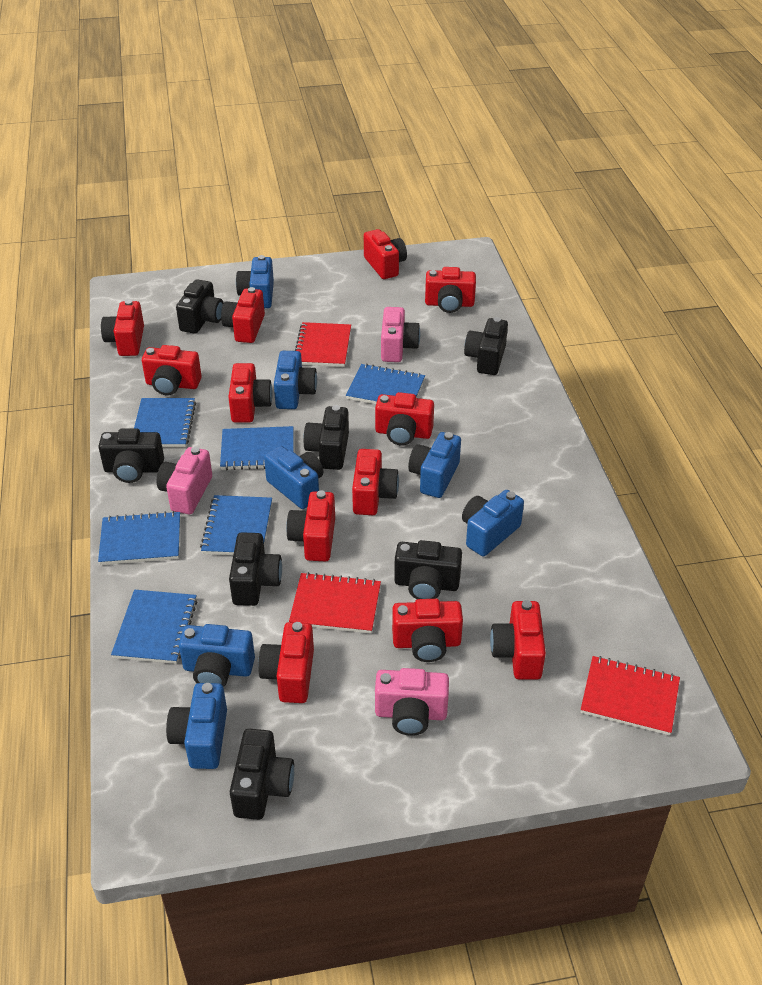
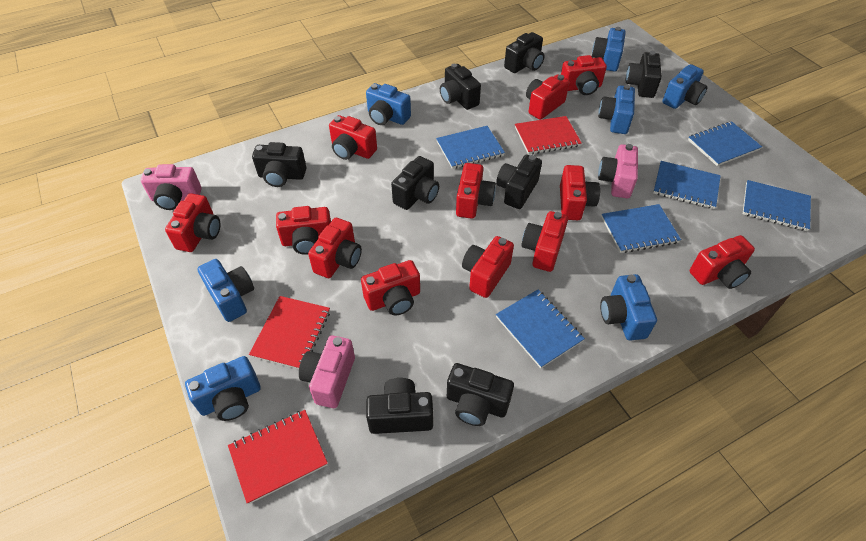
black camera: [98,428,164,483] [176,279,224,334] [229,532,282,606] [230,729,294,820] [303,405,349,470] [394,540,462,599] [464,317,508,375] = 7 -> [252,142,306,187] [366,378,433,434] [391,156,439,210] [440,64,481,110] [447,363,514,426] [496,155,542,209] [504,32,545,73] [626,51,662,98] = 8

